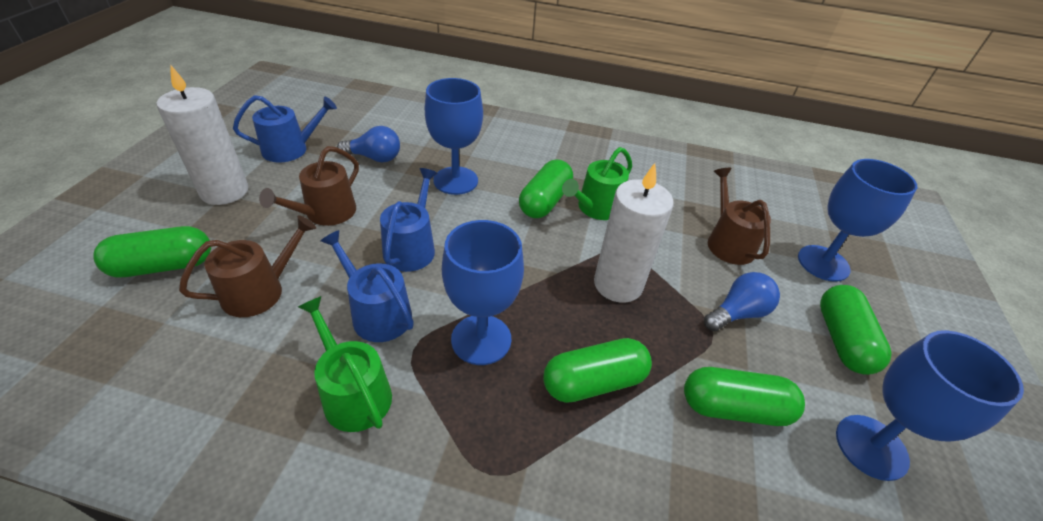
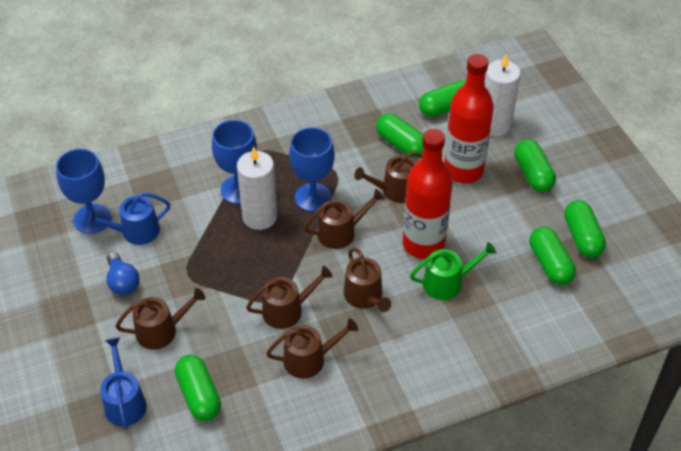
blue goblet: [425,78,483,195] [442,220,524,365] [798,159,917,282] [836,330,1024,481] = 4 -> [56,149,111,234] [212,120,257,204] [289,127,335,212] = 3
blue light bulb: [337,126,400,162] [704,272,780,331] = 2 -> [106,252,140,295] = 1
blue watering can: [233,95,337,163] [320,230,414,342] [380,168,437,272] = 3 -> [84,192,171,245] [100,337,147,429] = 2
brown watering can: [179,215,316,317] [259,146,359,226] [708,168,771,265] = 3 -> [115,288,205,350] [246,266,332,329] [266,318,358,379] [304,189,385,249] [344,248,391,312] [354,152,422,203] = 6
green capsule: [94,226,211,277] [519,160,573,218] [543,338,652,403] [684,367,805,426] [820,285,892,375] = 5 -> [175,355,221,421] [376,114,423,158] [419,80,466,117] [514,139,556,192] [529,227,576,285] [564,200,606,258] = 6
green watering can: [298,296,392,432] [562,147,632,220] = 2 -> [410,242,496,300] = 1
red bottle: none = 0 -> [403,129,453,259] [444,54,494,183] = 2

